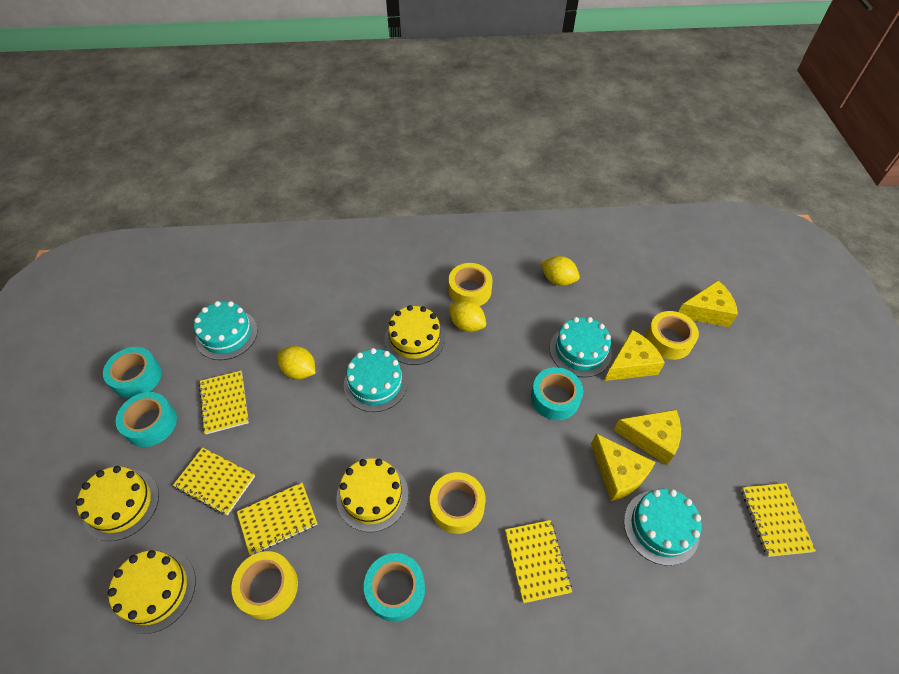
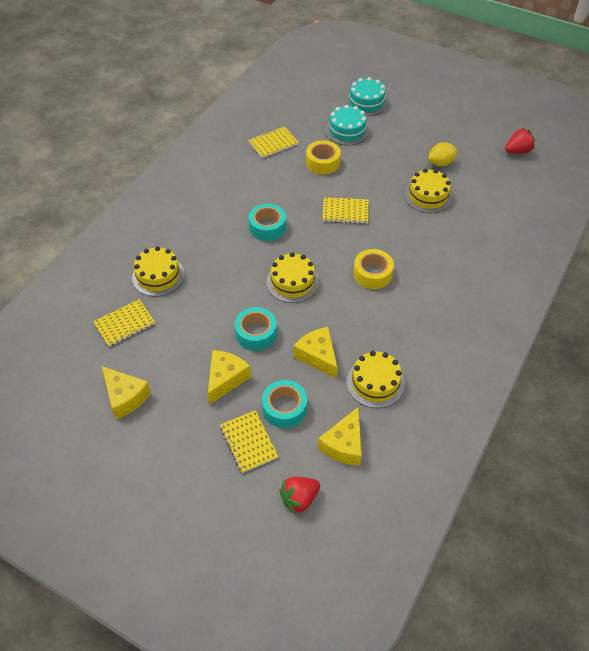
red strawberry: none = 0 -> [279,477,320,515] [505,128,535,154] = 2
turquoise cake: [194,301,258,360] [344,348,408,412] [550,317,612,377] [624,489,701,566] = 4 -> [325,105,369,145] [346,77,388,116] = 2
turquoise tape: [103,347,162,398] [116,392,177,447] [364,553,425,622] [531,367,583,420] = 4 -> [235,307,277,351] [249,203,286,241] [262,380,307,428] = 3
yellow lemon: [278,346,315,379] [449,300,486,332] [541,256,580,286] = 3 -> [428,142,458,166] = 1
yellow notebook: [173,447,255,515] [199,371,249,434] [237,483,317,555] [505,520,572,603] [741,483,816,557] = 5 -> [93,299,155,347] [220,410,279,473] [249,126,299,158] [323,197,369,224] = 4
yellow tape: [232,551,298,620] [430,472,486,534] [449,263,493,306] [646,311,699,360] = 4 -> [306,140,341,174] [353,249,394,289] = 2

